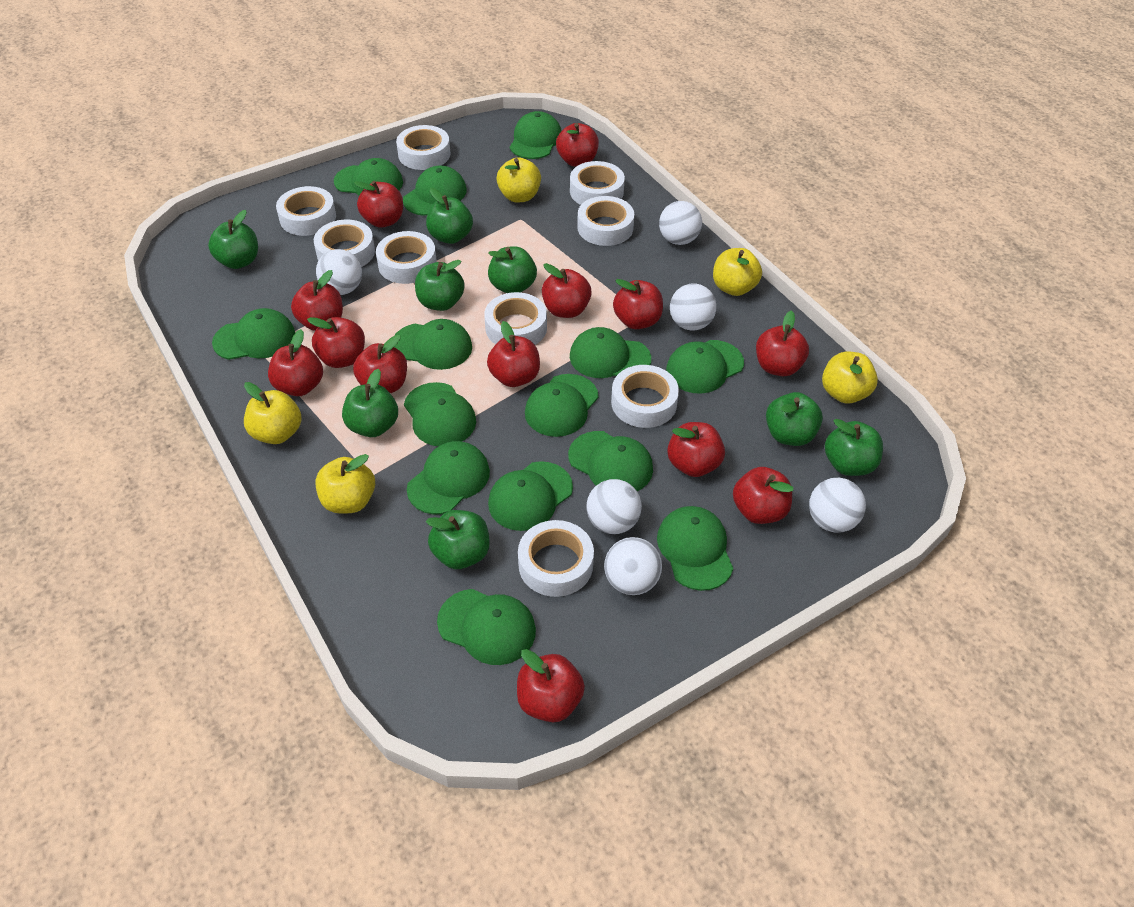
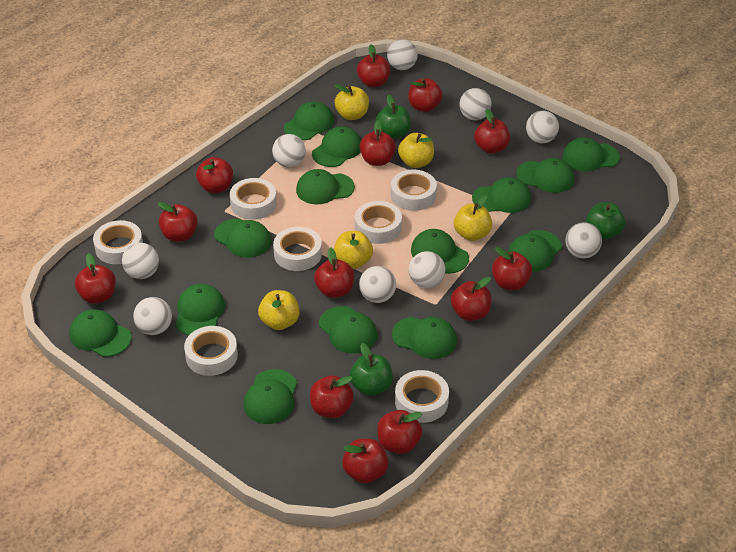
green apple: [208,210,258,269] [342,369,398,437] [415,260,465,311] [426,188,473,244] [426,510,489,569] [488,246,537,293] [766,392,823,446] [825,419,883,476] = 8 -> [350,343,393,396] [376,94,411,139] [586,202,625,239] = 3
white ball: [316,249,362,295] [586,479,642,534] [604,537,662,595] [659,201,702,245] [670,283,716,331] [809,478,866,533] = 6 -> [122,243,159,279] [133,297,172,335] [272,134,306,168] [359,266,396,303] [387,39,418,70] [409,251,445,288] [459,88,492,120] [526,111,559,143] [565,222,602,259] = 9
white tape: [276,186,336,236] [314,220,375,267] [376,231,437,284] [396,125,451,170] [484,292,547,345] [518,520,594,597] [570,161,625,205] [577,196,634,246] [611,365,679,428] = 9 -> [93,220,143,264] [184,326,238,376] [230,178,277,220] [273,227,322,271] [355,201,402,244] [391,170,437,211] [395,370,449,423] = 7

